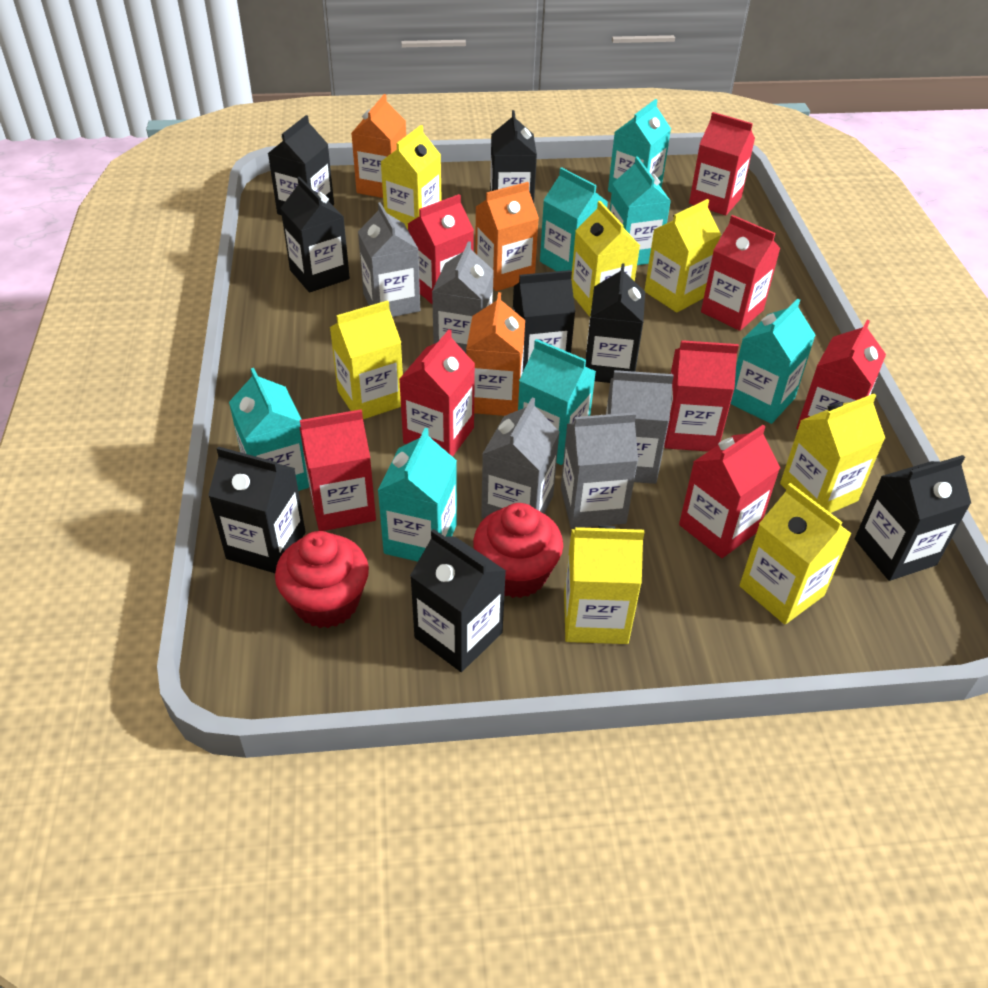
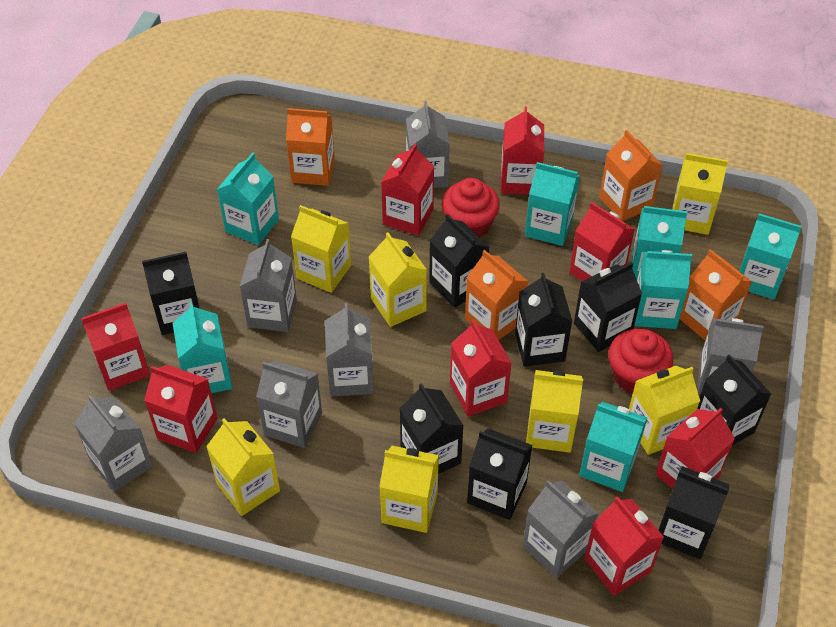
grey carton: [358,202,420,317] [432,241,494,353] [481,397,560,518] [561,412,638,528] [606,370,674,484] = 5 -> [74,394,153,491] [239,239,297,332] [256,360,322,448] [325,303,374,397] [406,100,450,188] [523,480,599,578] [697,318,764,394] = 7
orange carton: [352,94,406,198] [466,292,525,416] [475,182,539,291] = 3 -> [286,108,335,186] [465,250,528,340] [599,130,663,221] [680,249,752,340] = 4

